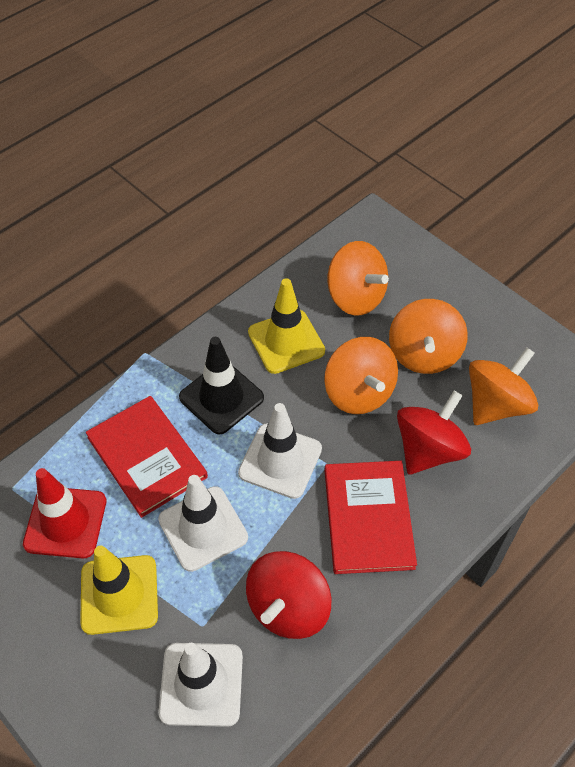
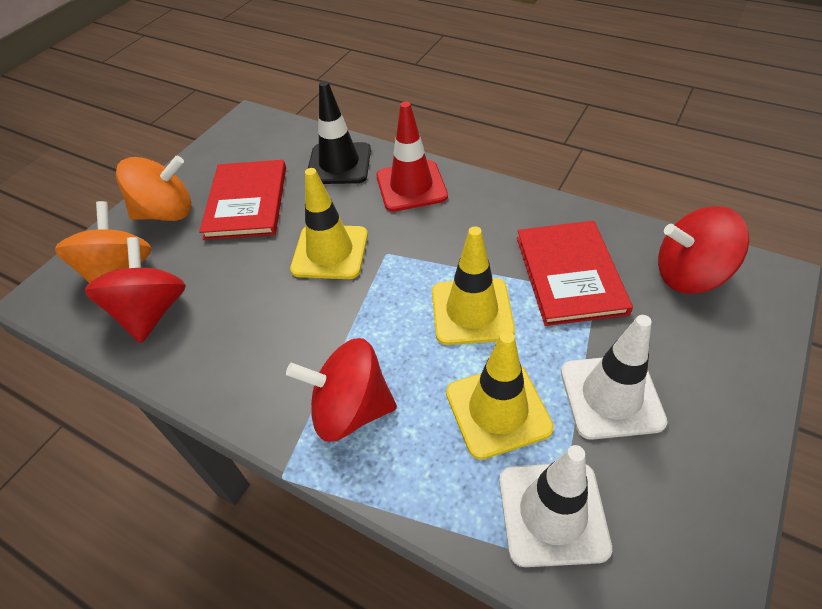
orange spinning top: [324,337,398,414] [328,241,389,316] [389,299,468,374] [469,348,538,425] = 4 -> [55,201,152,283] [116,156,191,221] = 2
red spinning top: [246,551,332,639] [397,391,471,475] = 2 -> [85,237,186,343] [286,338,397,442] [658,206,749,294] = 3
white traffic cone: [158,475,248,572] [159,643,243,727] [238,403,322,499] = 3 -> [499,445,612,567] [561,315,668,440] = 2
yellow traffic cone: [80,546,158,635] [248,278,325,374] = 2 -> [290,168,368,279] [432,226,515,345] [446,331,554,460] = 3

